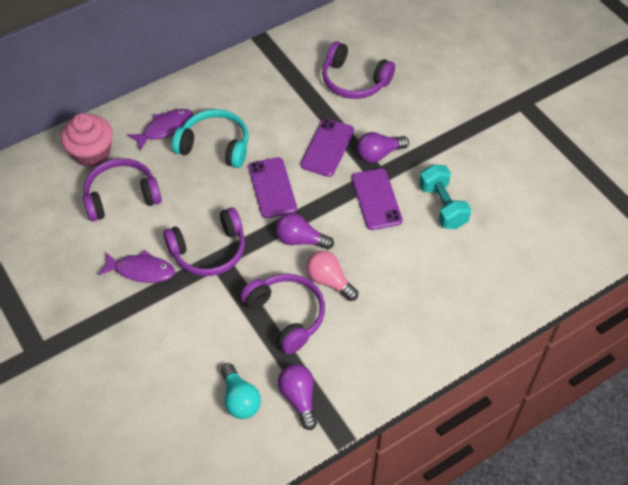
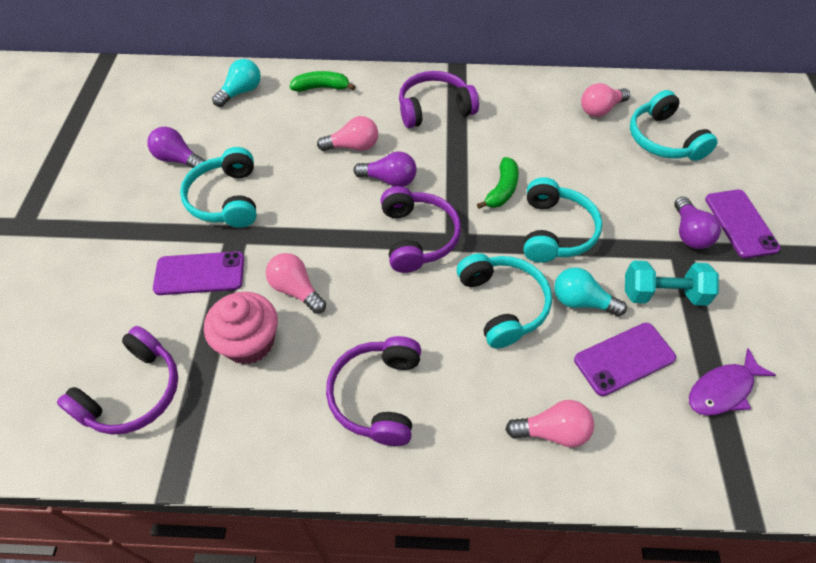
green banana: none = 0 -> [290,71,355,92] [477,157,519,209] = 2
pink light bulb: [306,251,358,301] = 1 -> [266,253,326,314] [317,116,378,151] [505,400,594,448] [581,83,630,117] = 4
purple fish: [98,250,175,283] [127,109,193,151] = 2 -> [689,348,776,416] = 1
turquoise headphones: [172,109,248,168] = 1 -> [180,147,257,228] [457,253,552,348] [524,177,602,263] [630,90,718,161] = 4
turquoise light bulb: [221,363,261,419] = 1 -> [212,59,261,107] [554,267,627,316] = 2

